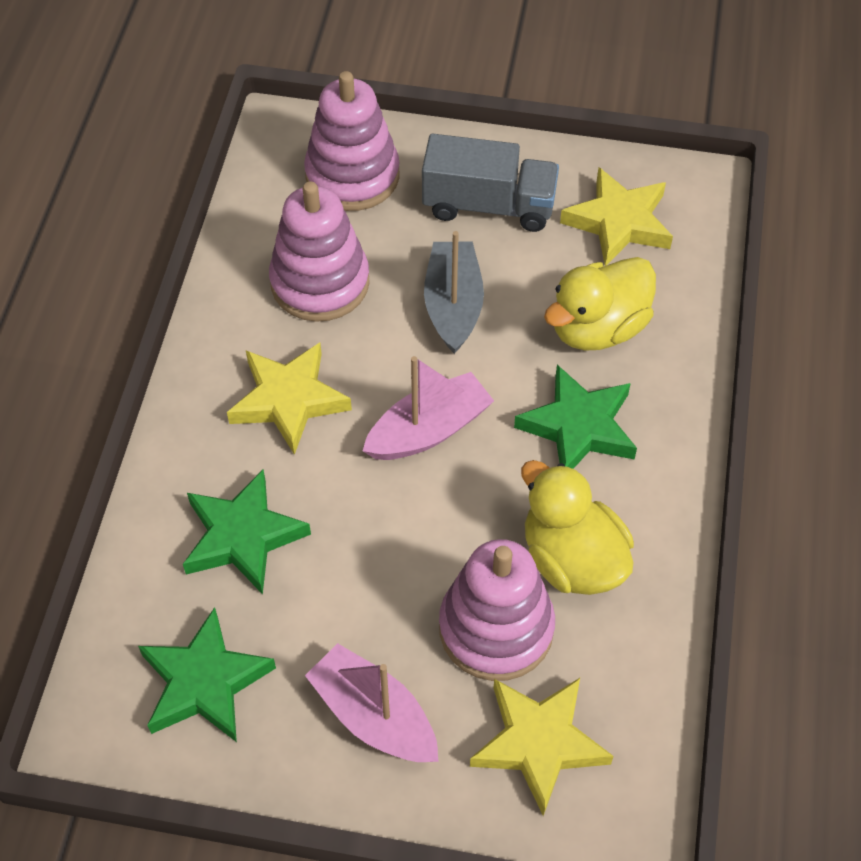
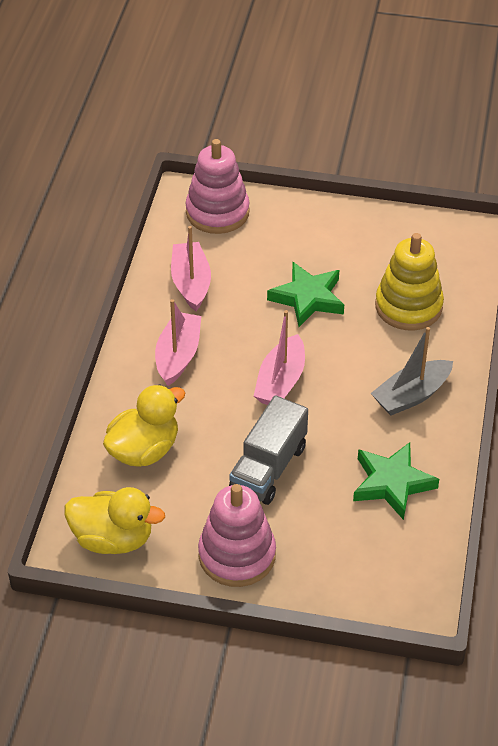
green star: [138,607,276,742] [183,470,311,595] [514,365,637,469] = 3 -> [267,262,344,327] [353,442,439,520] = 2
pink boat: [305,643,439,762] [363,356,494,460] = 2 -> [155,299,201,386] [171,226,211,311] [254,310,305,405] = 3
pink stacking toy: [269,181,370,322] [304,71,400,211] [439,539,555,681] = 3 -> [185,139,250,234] [198,484,276,587] = 2
yellow stacking toy: none = 0 -> [375,233,444,330] = 1
yellow star: [227,343,352,455] [470,678,614,816] [560,167,673,266] = 3 -> none = 0

